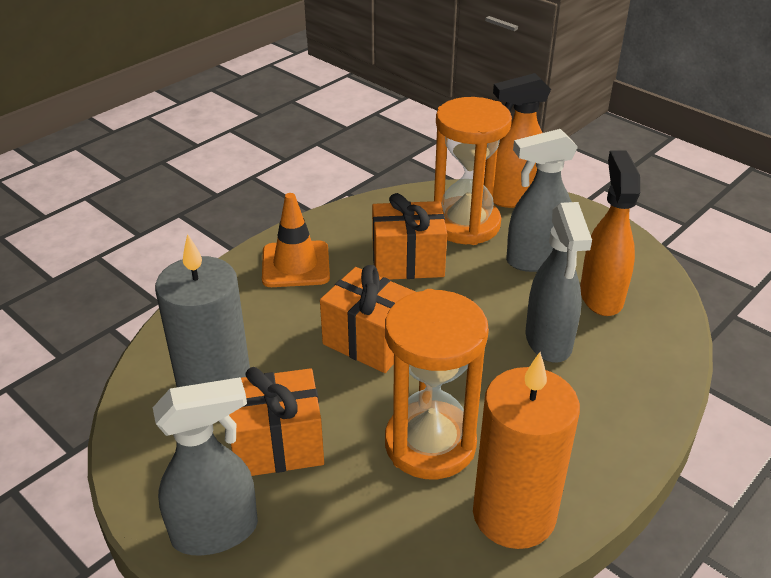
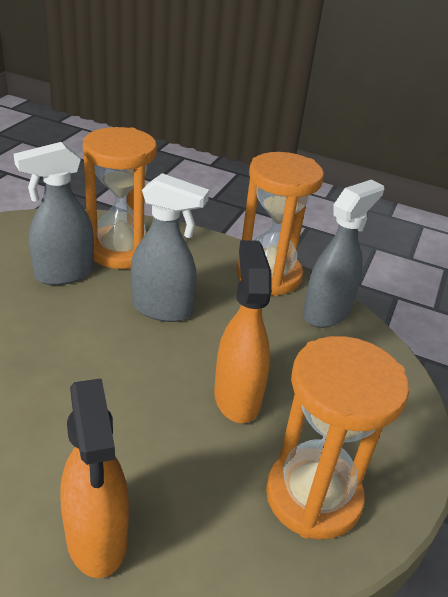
grey candle: [155,234,250,387] = 1 -> none = 0
orange candle: [473,352,580,549] = 1 -> none = 0
orange gift: [229,367,324,476] [320,265,416,373] [372,193,447,280] = 3 -> none = 0
orange hourglass: [385,289,489,479] [434,97,512,245] = 2 -> [83,127,157,269] [237,152,324,296] [266,336,409,539] = 3
orange traffic cone: [262,193,330,287] = 1 -> none = 0

